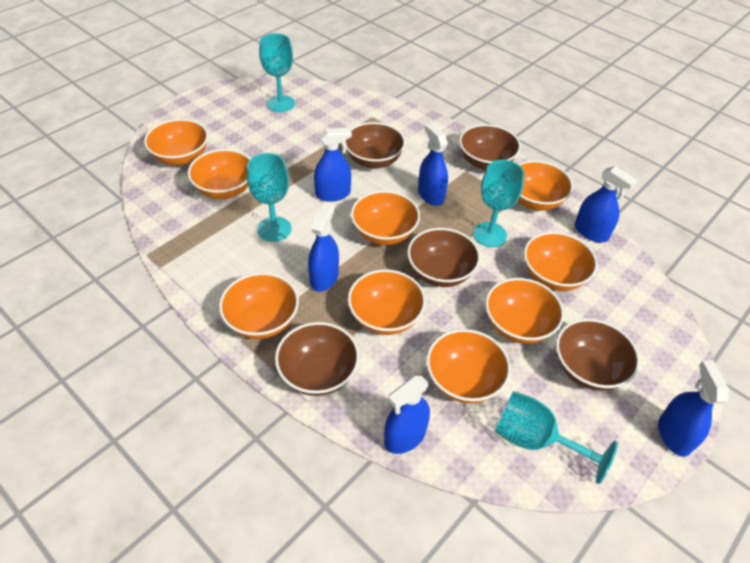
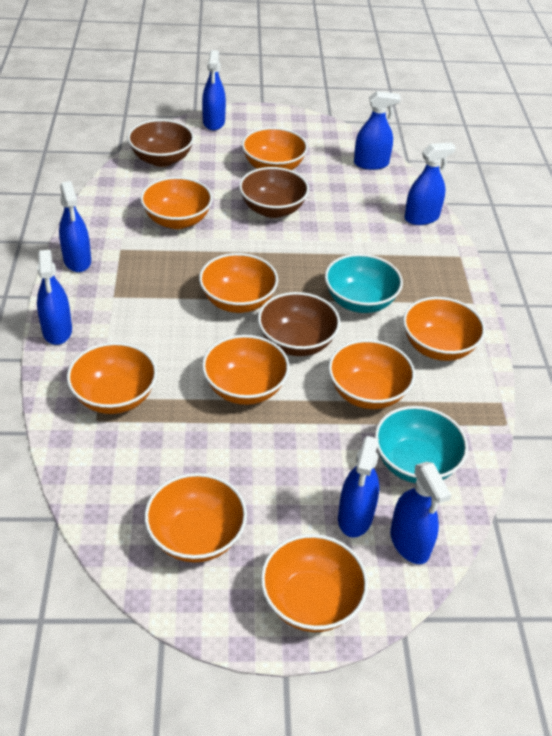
blue spray bottle: [308,202,339,292] [314,128,352,202] [384,376,430,454] [418,123,448,206] [575,166,638,243] [658,361,729,457] = 6 -> [37,250,72,345] [59,181,91,272] [202,50,226,131] [338,436,379,538] [354,91,401,170] [390,462,451,564] [404,142,456,225] = 7
brown bowl: [275,322,359,396] [344,122,406,168] [407,228,481,287] [459,124,521,170] [556,319,640,391] = 5 -> [128,119,194,167] [239,167,309,218] [258,292,340,356] = 3
turquoise bowl: none = 0 -> [325,254,403,313] [375,406,468,484] = 2
turquoise goblet: [247,153,292,242] [259,33,295,112] [473,160,524,247] [494,391,618,484] = 4 -> none = 0

